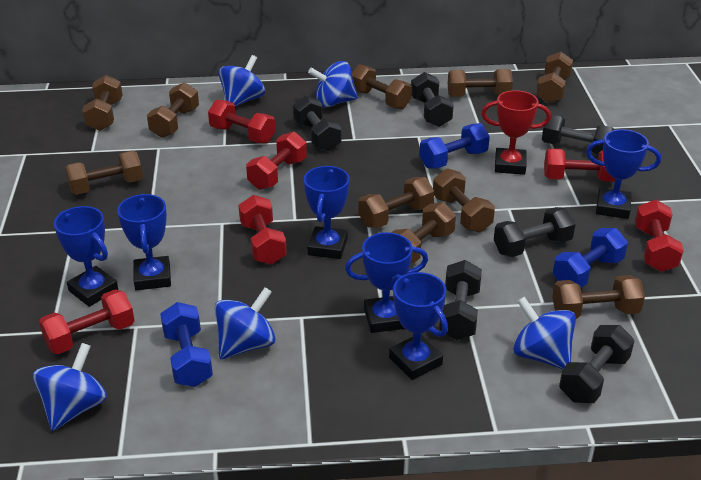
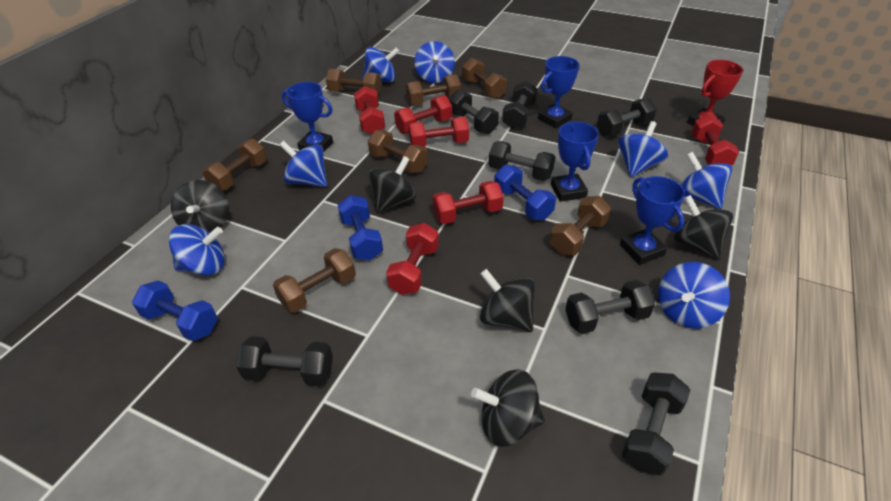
black dumbbell: [293,95,342,151] [411,72,454,127] [439,260,482,340] [494,207,576,257] [542,114,615,154] [559,325,634,403] = 6 -> [235,336,333,386] [449,90,499,134] [489,141,555,181] [502,81,537,129] [565,280,656,334] [597,98,657,136] [622,372,690,475] = 7
black spinning top: none = 0 -> [171,180,229,233] [368,156,416,214] [471,369,545,447] [480,269,535,332] [673,195,733,260] = 5
blue spinning top: [33,343,107,431] [215,287,276,359] [218,55,265,107] [308,61,358,108] [513,297,576,369] = 5 -> [169,224,225,275] [280,141,327,187] [362,47,399,82] [414,41,455,83] [618,121,668,177] [658,262,730,328] [681,152,732,209] = 7
blue trophy: [54,206,118,307] [117,194,171,290] [304,166,350,259] [345,232,428,333] [389,272,448,380] [586,129,661,219] = 6 -> [282,82,333,152] [538,56,579,128] [551,122,599,202] [620,176,685,265] = 4
brown dumbbell: [65,151,143,195] [82,75,123,131] [147,82,199,138] [352,64,412,109] [358,177,434,228] [391,202,456,264] [433,168,495,233] [448,69,513,97] [536,52,573,103] [552,275,645,319] = 10 -> [202,139,267,191] [273,248,356,313] [326,69,381,95] [368,130,428,173] [406,74,461,106] [462,58,507,99] [549,196,611,255] = 7

